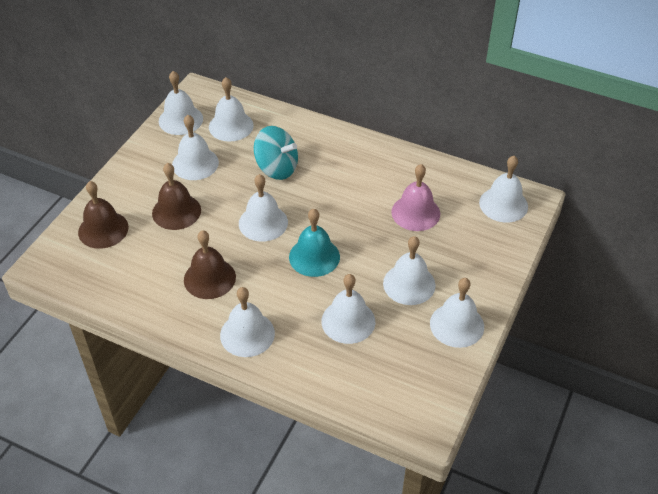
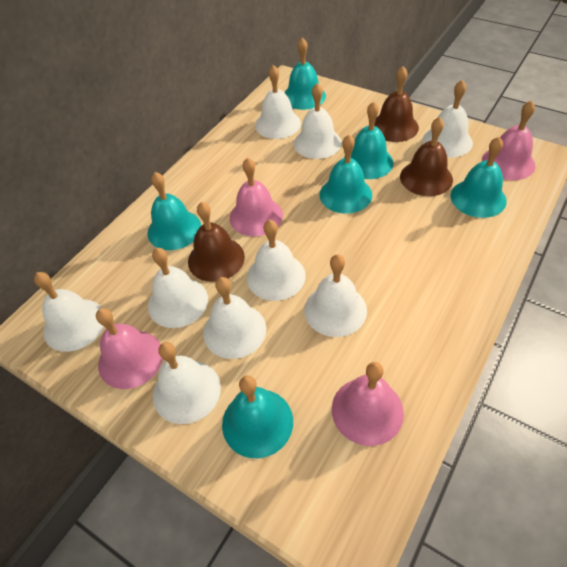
pink bell: [391,164,440,231] = 1 -> [96,308,163,389] [230,158,283,237] [332,362,404,446] [482,100,536,180] = 4
turquoise bell: [289,209,340,277] = 1 -> [147,172,201,250] [222,375,293,458] [284,37,326,110] [319,135,372,214] [344,102,393,179] [450,137,507,218] = 6
turquoise spinning top: [254,126,298,180] = 1 -> none = 0

